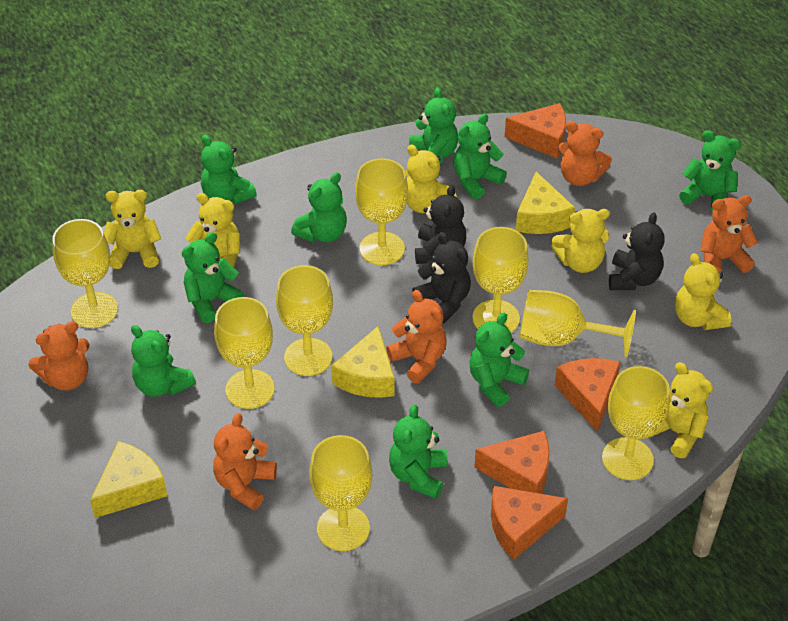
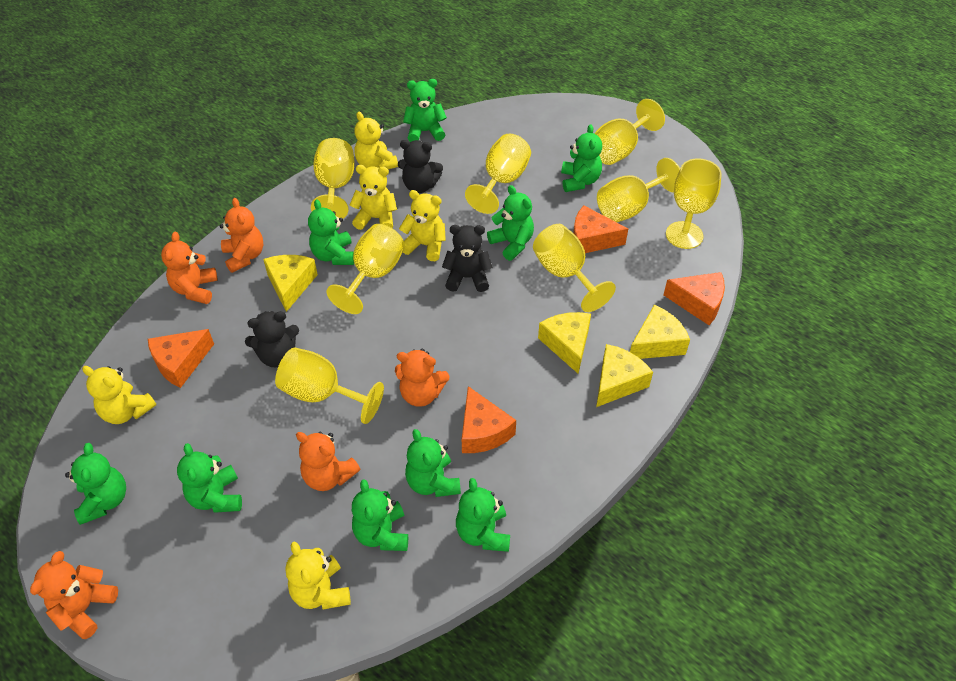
yellow cheese: [90,441,167,518] [332,326,394,398] [516,172,575,234] = 3 -> [263,255,318,312] [538,312,591,373] [596,344,653,407] [630,305,690,359] = 4
yellow teddy bear: [104,190,161,269] [185,193,240,267] [405,145,457,213] [551,209,610,273] [650,362,713,458] [675,253,732,330] = 6 -> [82,366,156,424] [285,541,351,610] [350,165,397,230] [354,112,398,169] [399,190,446,261] = 5

